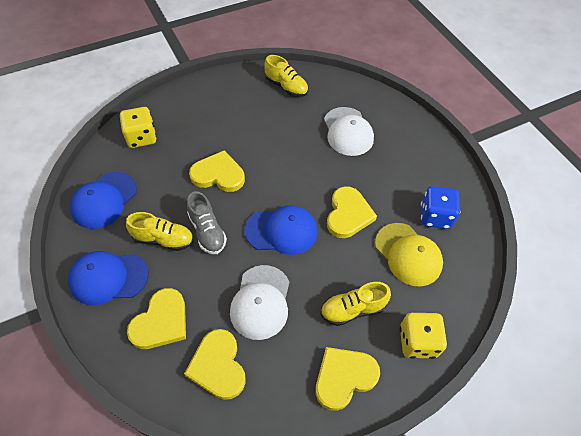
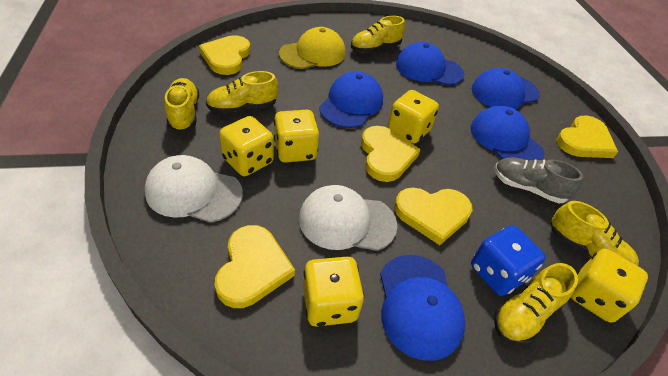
blue cap: [68,251,149,305] [70,172,137,229] [245,205,318,255] = 3 -> [319,72,383,128] [380,255,466,361] [396,42,464,86] [471,106,544,161] [472,68,540,109] = 5
yellow dice: [119,107,157,148] [400,313,447,359] = 2 -> [219,116,274,176] [274,110,319,163] [303,257,364,327] [388,90,439,144] [570,249,648,323] = 5
yellow shoe: [126,212,194,251] [264,55,308,97] [320,282,391,326] = 3 -> [164,78,199,132] [206,71,278,114] [351,16,405,53] [494,263,578,345] [551,201,639,266] = 5

